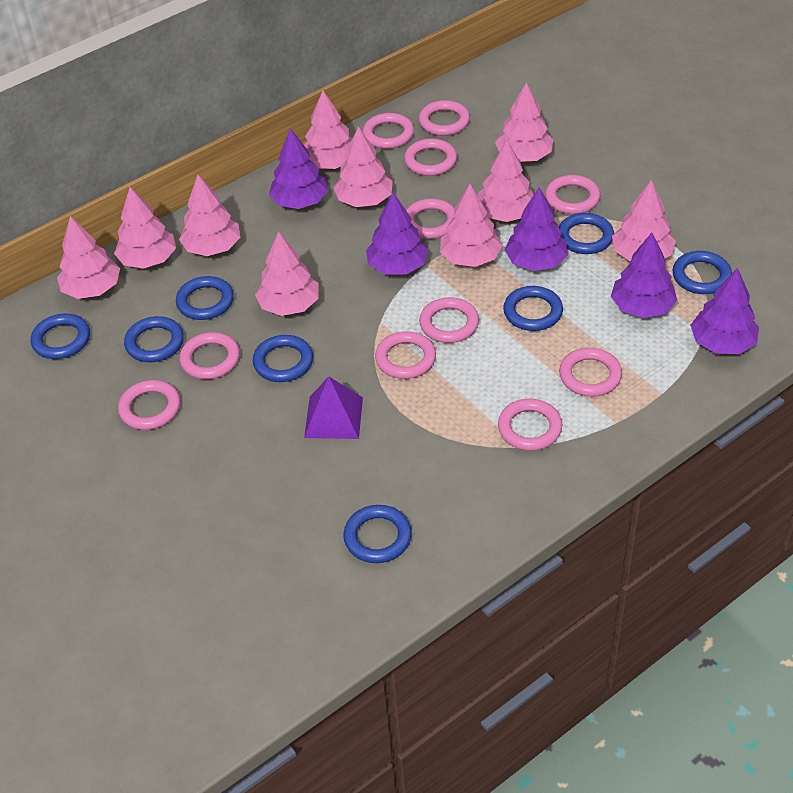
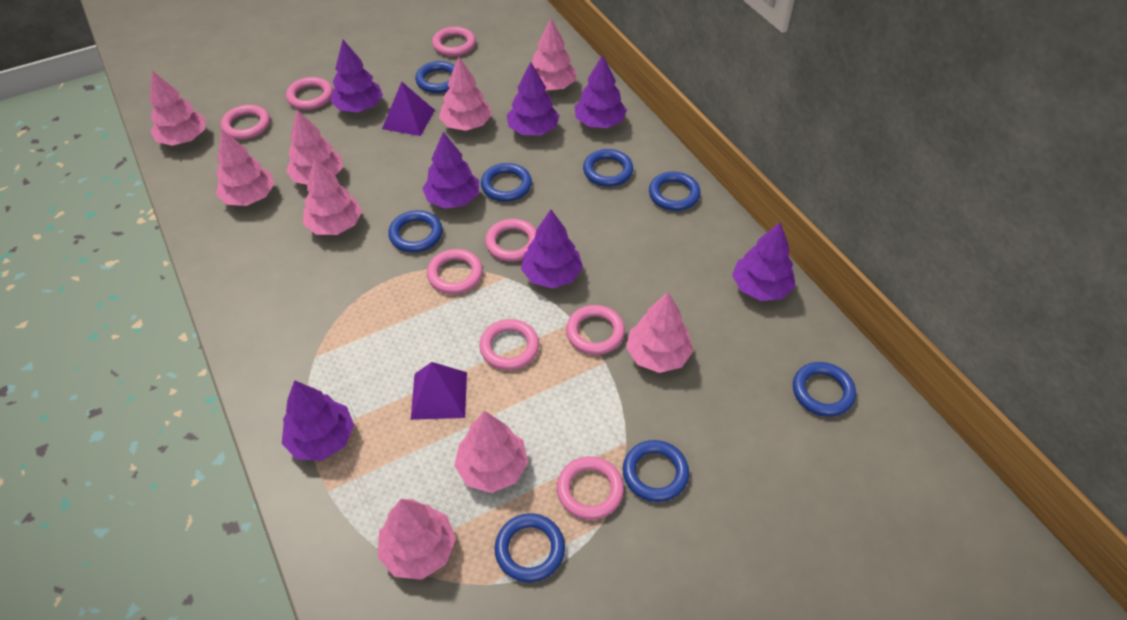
pink ring: [118,380,180,430] [180,332,240,379] [363,113,414,149] [375,331,436,379] [404,139,457,176] [406,198,455,239] [419,100,470,136] [419,297,479,343] [498,399,562,451] [545,175,600,214] [559,348,622,397] = 11 -> [221,105,270,139] [286,77,333,110] [427,249,483,294] [432,26,476,56] [479,319,539,370] [485,219,536,262] [557,456,624,520] [566,305,625,355] = 8
pink tree: [57,216,120,299] [114,187,176,269] [179,175,240,256] [255,231,319,316] [304,90,352,169] [333,126,393,207] [440,184,503,267] [478,140,533,222] [495,82,553,162] [612,180,676,262] = 10 -> [150,71,206,146] [216,130,275,206] [286,110,343,185] [303,158,362,235] [378,499,456,580] [439,57,492,131] [454,411,528,493] [532,19,576,91] [626,292,693,373] = 9
purple pyramid: [304,376,363,439] = 1 -> [382,82,435,136] [411,362,467,420] = 2
purple tree: [269,128,328,209] [366,192,429,274] [504,187,568,271] [611,233,678,318] [690,268,759,354] = 5 -> [282,380,354,461] [330,40,383,112] [422,132,479,209] [507,62,560,135] [521,210,583,288] [575,55,627,128] [732,222,795,301] = 7

